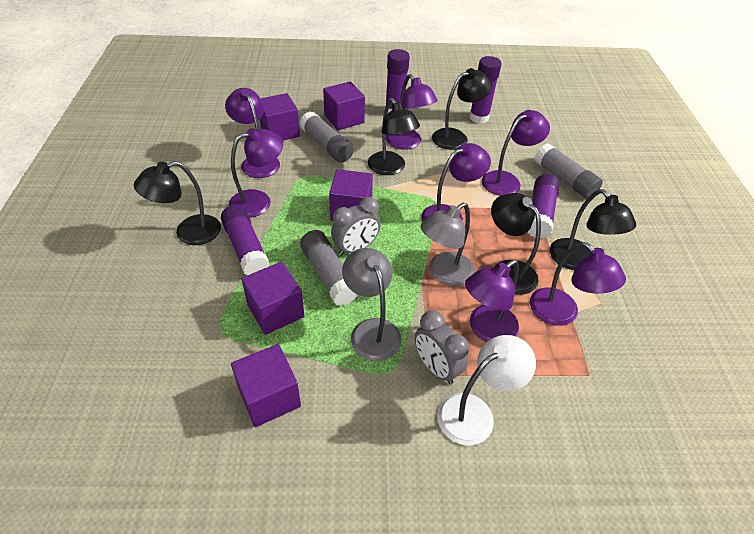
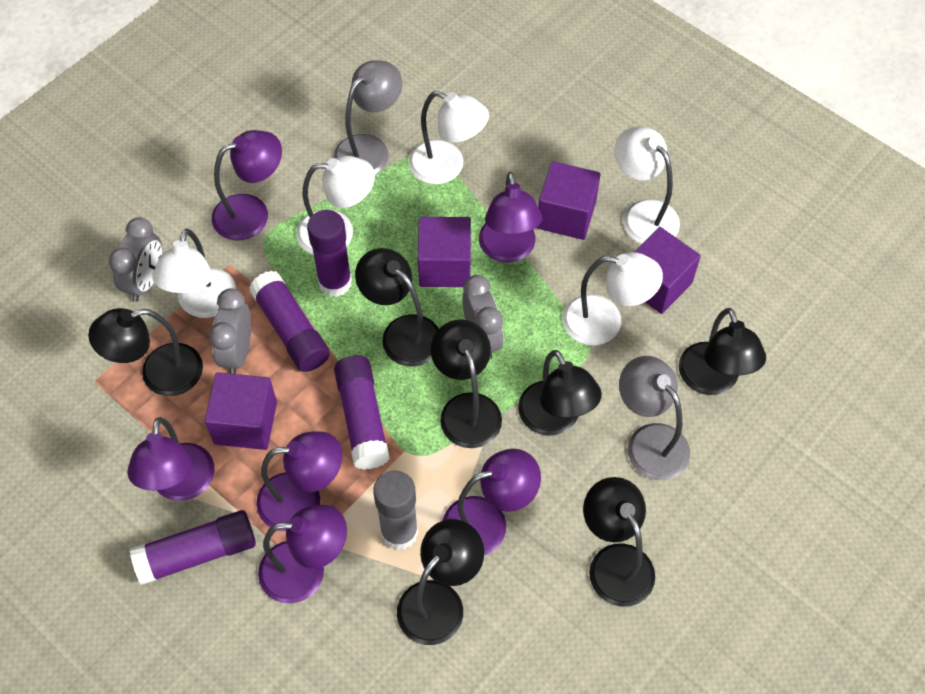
black lamp: [134,161,221,245] [368,98,420,175] [432,68,492,150] [491,193,541,295] [550,189,636,270] = 5 -> [88,308,203,396] [355,248,439,367] [397,519,484,645] [431,320,502,448] [518,350,602,436] [583,477,655,607] [679,308,766,395] = 7
grey clock: [331,197,380,256] [415,310,469,384] = 2 -> [109,217,163,302] [209,288,251,374] [462,275,504,360] = 3
grey glue stick: [300,111,354,163] [300,230,358,306] [534,144,603,198] = 3 -> [373,471,418,550] = 1
purple cube: [231,344,301,427] [241,262,304,335] [260,93,300,140] [323,81,365,130] [329,169,373,221] = 5 -> [204,372,277,450] [418,217,471,287] [537,161,601,240] [634,227,701,314] = 4
purple lamp: [225,88,280,178] [229,128,283,218] [386,74,437,150] [421,143,491,222] [465,260,519,342] [482,110,550,196] [530,242,626,326] = 7 -> [127,417,214,501] [212,130,282,240] [256,431,342,531] [258,505,347,603] [442,449,541,555] [479,172,542,263] = 6
white lamp: [437,335,536,446] = 1 -> [153,228,237,318] [296,156,375,255] [409,91,489,184] [562,252,663,345] [614,127,680,244] = 5

